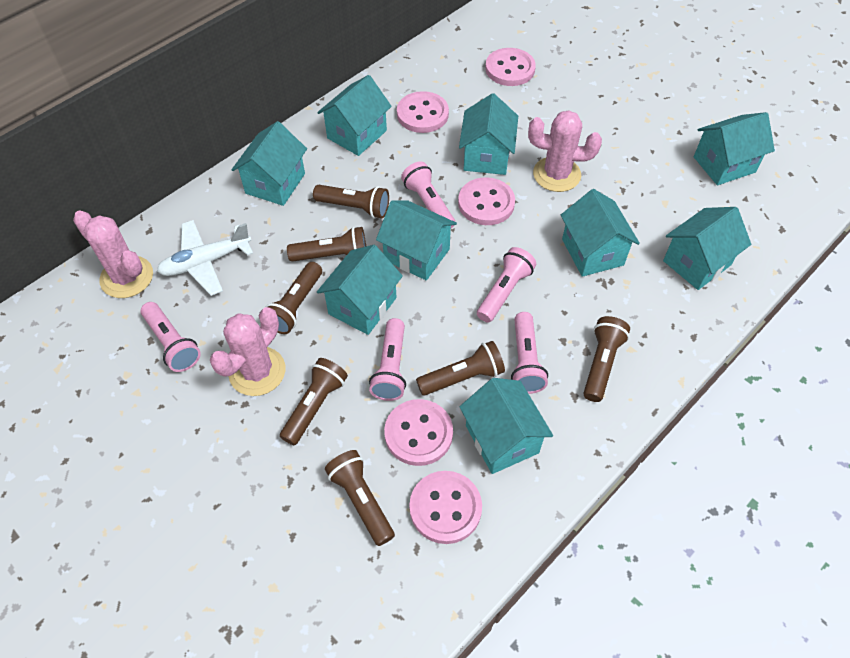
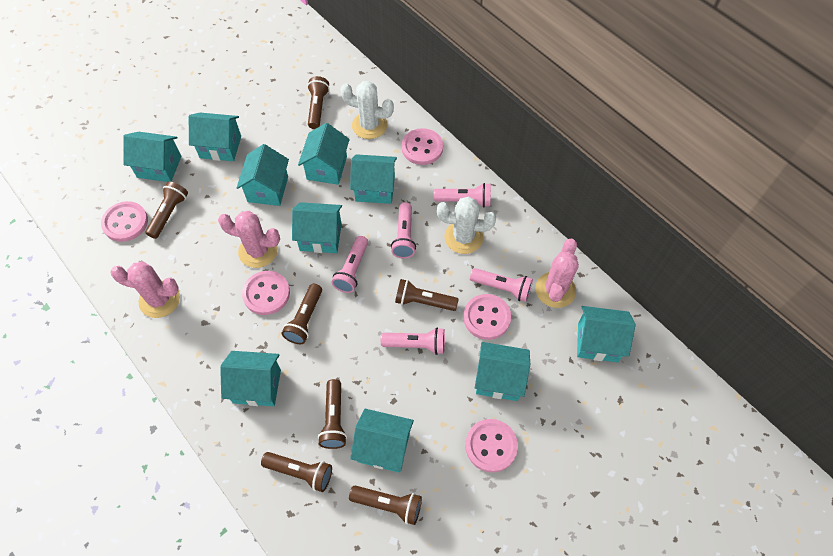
turquoise house: [232,121,307,206] [317,75,392,156] [317,245,403,335] [376,200,457,280] [459,93,518,175] [459,378,553,474] [561,189,640,277] [663,207,751,290] [694,112,775,185] = 9 -> [123,132,181,182] [189,113,241,161] [220,351,281,406] [237,144,289,206] [292,202,342,253] [298,123,350,185] [350,154,397,204] [350,409,414,472] [475,342,530,401] [577,306,636,362] = 10
white cactus: none = 0 -> [340,81,394,139] [437,196,496,254] = 2
white plane: [157,220,253,296] = 1 -> none = 0

